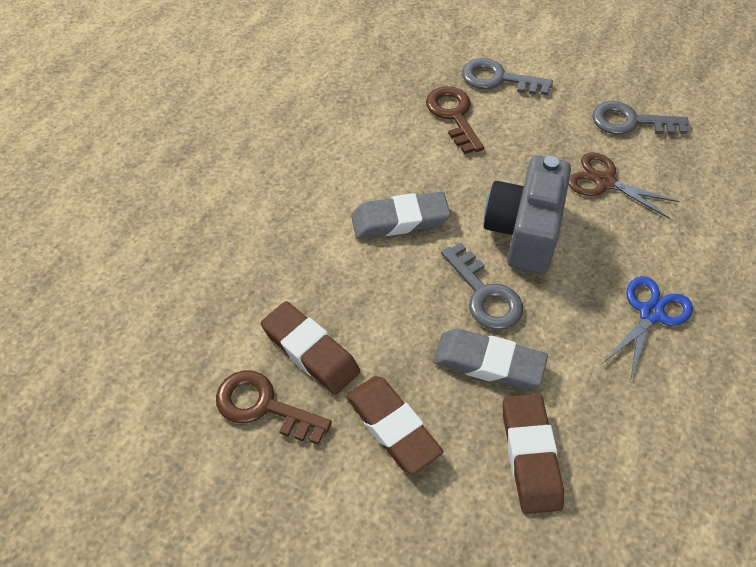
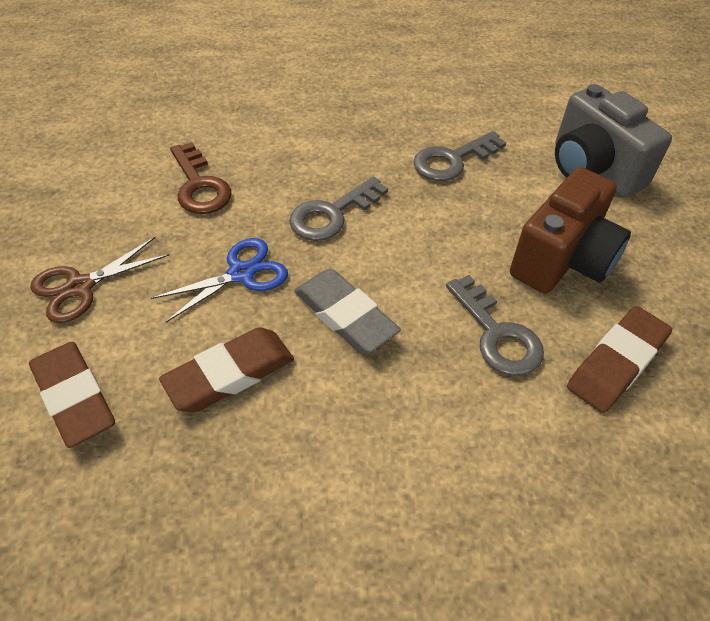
brown camera: none = 0 -> [510,167,631,294] = 1
brown key: [216,371,332,445] [426,86,484,154] = 2 -> [170,142,232,214] = 1
grey eraser: [351,192,451,239] [433,329,548,389] = 2 -> [294,269,401,353] = 1

